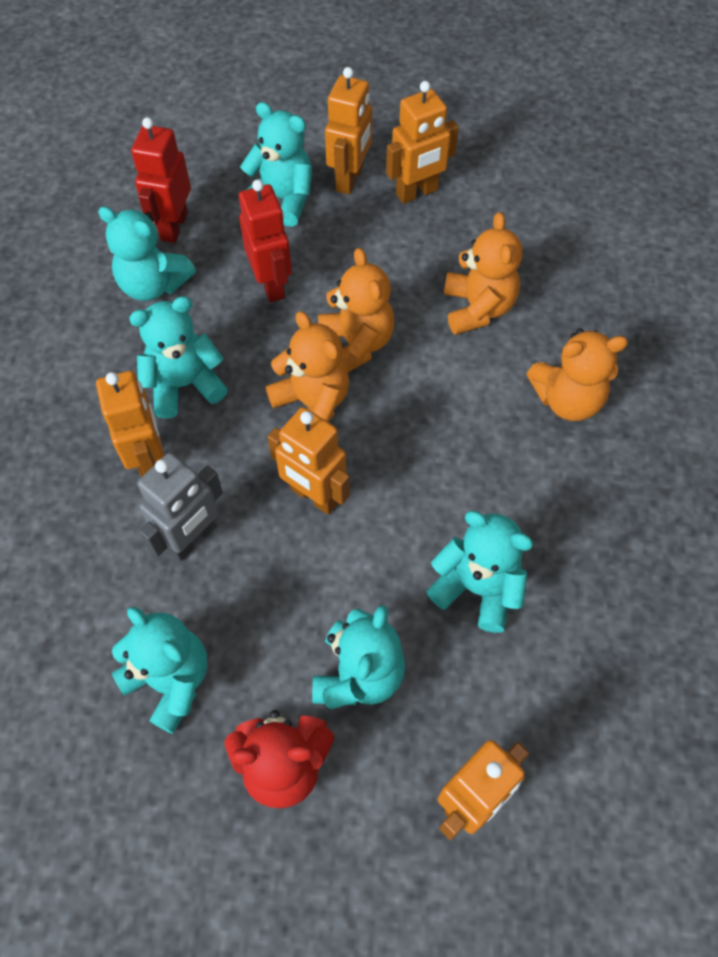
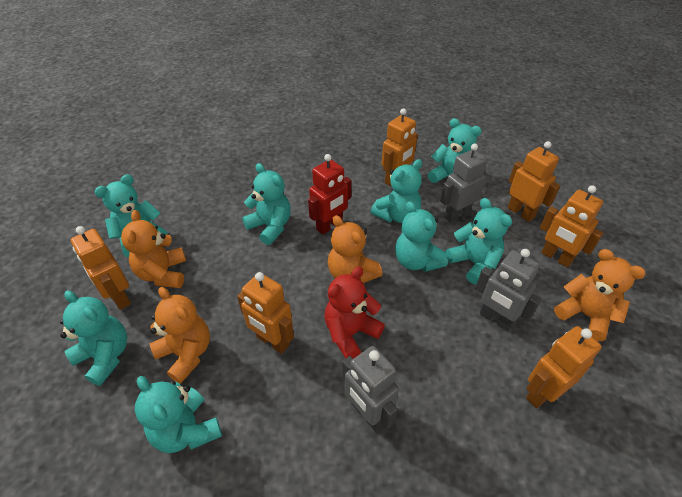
grey robot: [137,453,223,561] = 1 -> [342,346,399,432] [440,144,487,223] [475,249,542,331] = 3
orange robot: [96,371,164,477] [268,407,350,515] [325,67,372,195] [386,81,459,204] [438,740,529,840] = 5 -> [70,226,131,310] [237,272,294,354] [382,108,418,187] [508,141,560,222] [526,326,602,408] [540,185,603,268] = 6
red robot: [131,117,191,243] [239,179,292,302] = 2 -> [308,154,351,235] = 1
turquoise teddy bear: [98,206,196,301] [112,607,207,734] [129,296,228,419] [240,102,312,227] [312,605,405,709] [426,511,533,633] = 6 -> [60,291,127,386] [95,174,167,257] [135,376,222,453] [242,163,291,245] [371,159,422,223] [395,201,448,272] [428,118,482,183] [446,198,512,284] = 8

